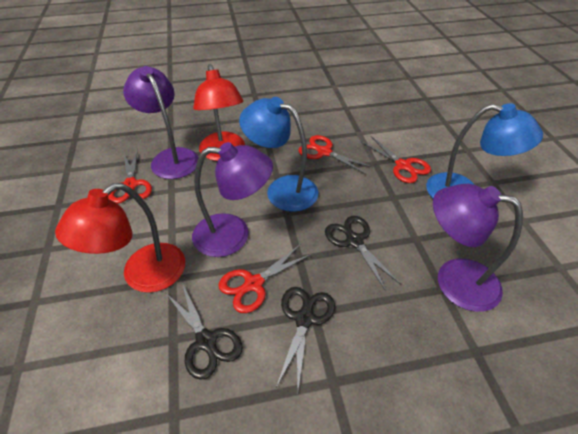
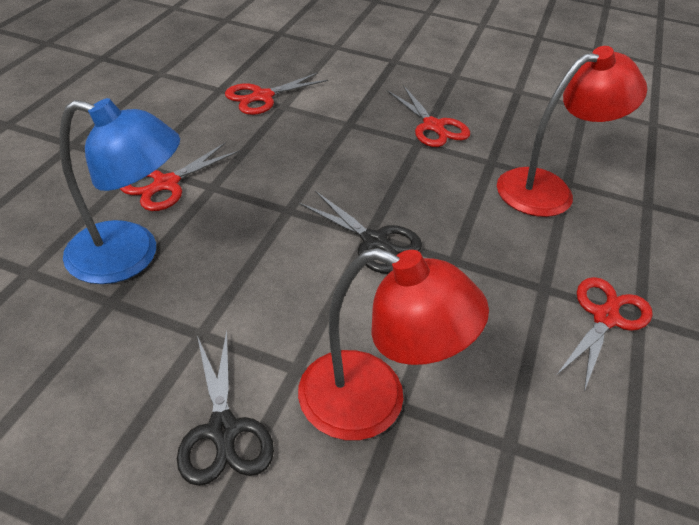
black scissors: [165,283,243,380] [276,287,335,390] [325,216,401,291] = 3 -> [177,331,274,486] [299,191,422,274] = 2
blue lamp: [239,97,318,212] [426,103,543,198] = 2 -> [59,98,180,284] = 1
purple lamp: [123,66,199,179] [192,142,273,257] [433,184,523,312] = 3 -> none = 0

